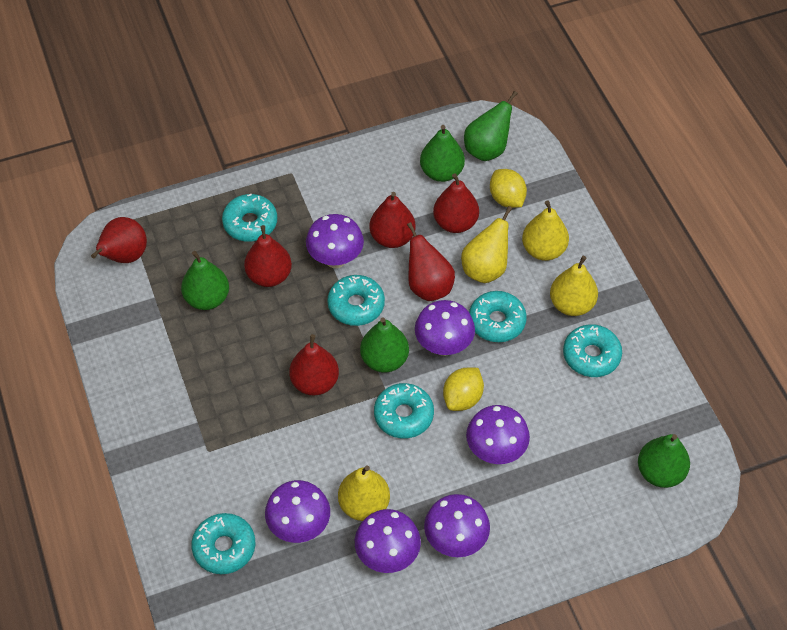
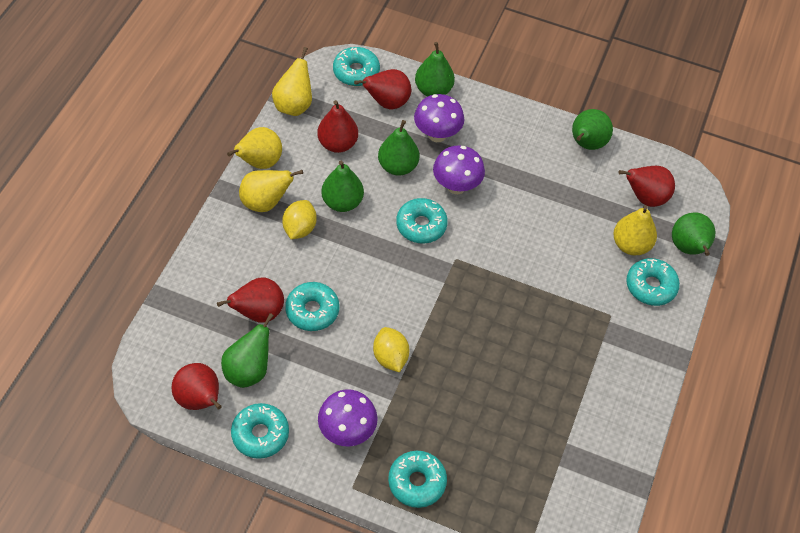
green pear: [181,251,229,310] [360,318,409,372] [420,125,465,182] [464,91,518,161] [638,434,690,488] = 5 -> [221,313,274,388] [321,160,364,212] [378,120,419,176] [415,42,455,96] [572,109,613,150] [672,212,715,256] = 6
purple mushroom: [265,480,330,543] [306,214,364,268] [355,509,421,573] [415,300,475,356] [424,494,490,557] [466,405,530,464] = 6 -> [318,389,377,447] [414,94,464,142] [433,145,485,194] = 3
red pear: [91,217,147,263] [244,225,292,287] [289,334,339,396] [370,192,416,248] [407,222,455,301] [433,174,479,233] = 6 -> [172,363,222,410] [217,278,284,323] [317,100,358,153] [354,69,411,110] [618,166,675,207] = 5

